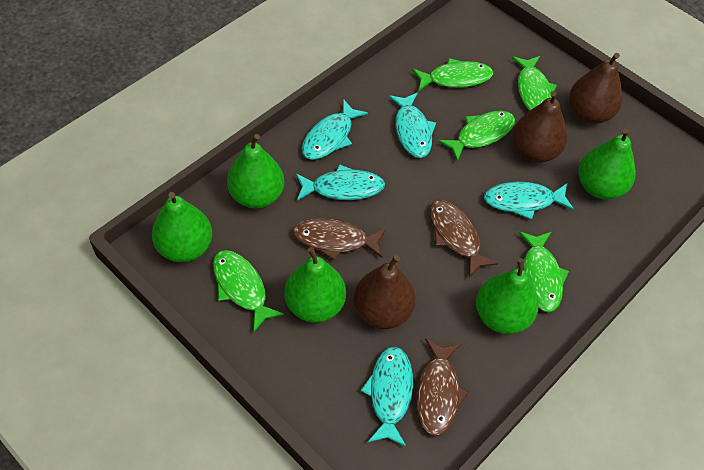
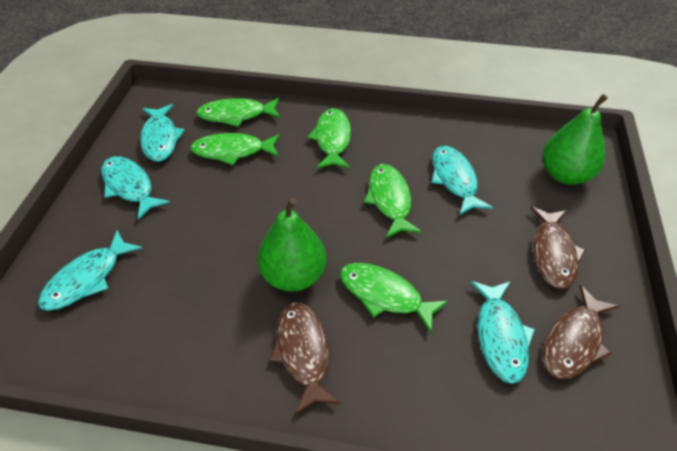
brown pear: [354,255,416,329] [512,91,567,163] [569,53,623,124] = 3 -> none = 0
green pear: [152,192,212,262] [227,134,285,209] [284,247,346,323] [476,258,539,334] [578,128,636,199] = 5 -> [257,198,327,292] [542,94,608,185] = 2

